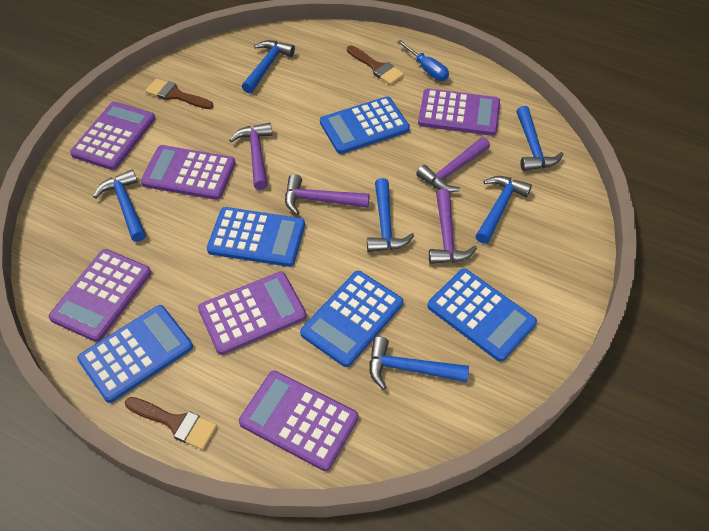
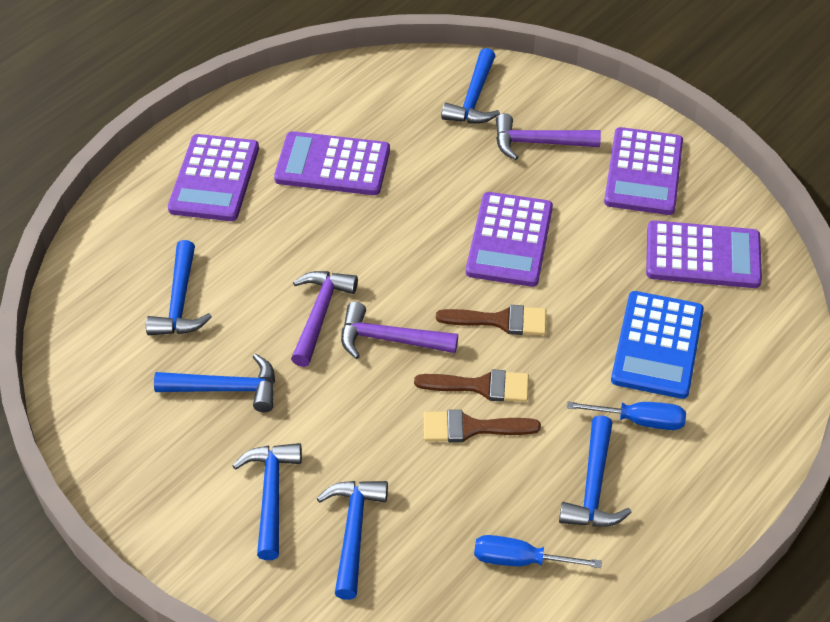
blue calculator: [77,305,193,403] [207,207,305,267] [300,271,403,367] [320,96,410,154] [427,269,537,362] = 5 -> [611,291,704,399] = 1
blue screwdriver: [397,40,449,81] = 1 -> [474,535,602,568] [567,401,686,430] = 2
purple calculator: [48,249,151,342] [70,102,155,170] [141,145,236,200] [198,271,306,355] [239,371,358,471] [418,88,500,136] = 6 -> [168,134,259,221] [274,131,390,195] [466,192,553,287] [604,127,683,215] [646,220,762,288] = 5
purple hammer: [229,122,272,190] [285,174,370,215] [416,137,490,192] [429,189,477,264] = 4 -> [291,271,358,367] [341,302,458,359] [496,113,601,160] = 3

